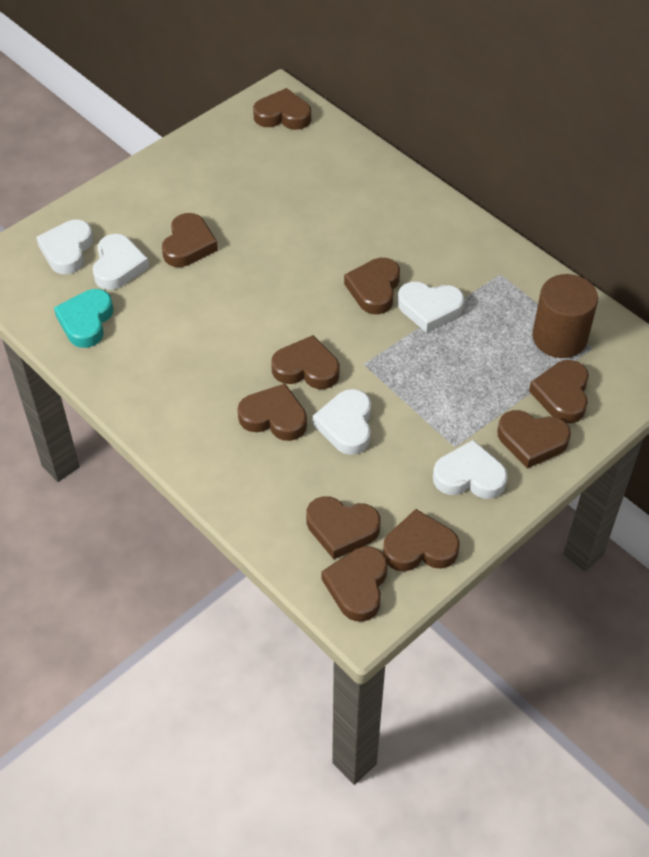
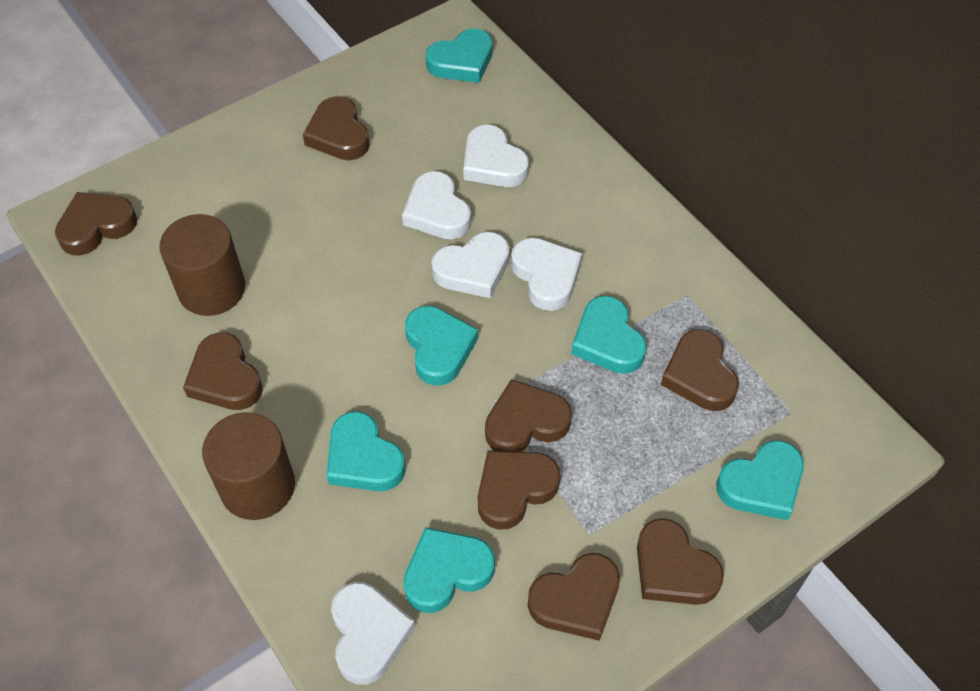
brown cylinder: [532,274,598,358] = 1 -> [160,214,245,316] [202,412,295,520] = 2
brown heart: [162,213,218,267] [237,384,307,441] [253,88,311,130] [271,335,339,389] [306,496,381,559] [321,546,388,622] [344,258,400,314] [383,509,460,571] [497,410,571,468] [529,360,589,423] = 10 -> [55,192,137,255] [183,332,263,410] [303,96,370,160] [478,451,561,530] [485,379,572,452] [528,553,620,641] [637,518,724,605] [661,329,739,411] = 8
turquoise heart: [54,289,113,348] = 1 -> [327,411,406,491] [403,527,495,613] [405,306,478,386] [426,28,493,83] [571,296,647,374] [716,440,804,520] = 6

